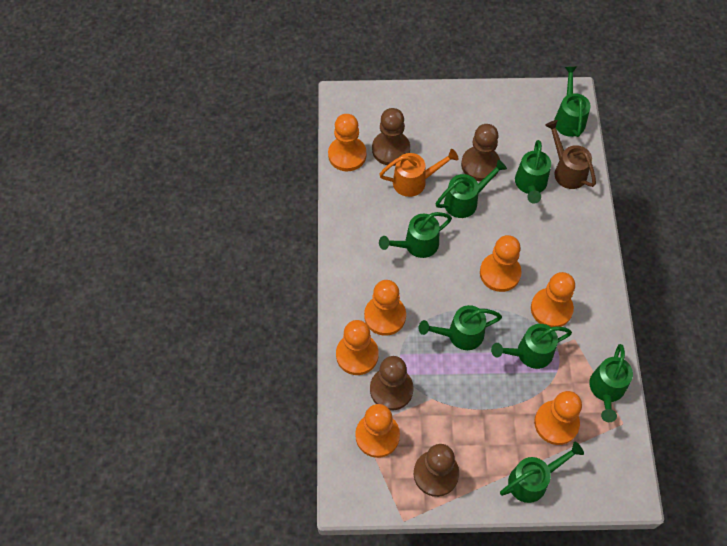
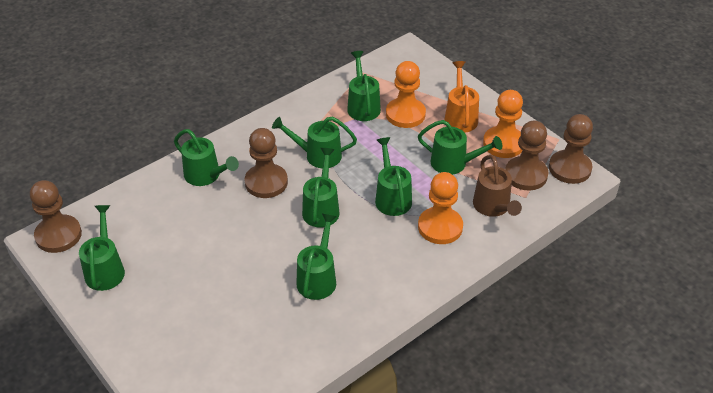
orange pawn: [328,114,366,171] [336,320,379,375] [355,404,400,458] [364,280,406,336] [480,235,522,292] [531,272,575,327] [534,391,582,445] = 7 -> [386,61,426,128] [418,172,463,244] [483,90,523,158] = 3

